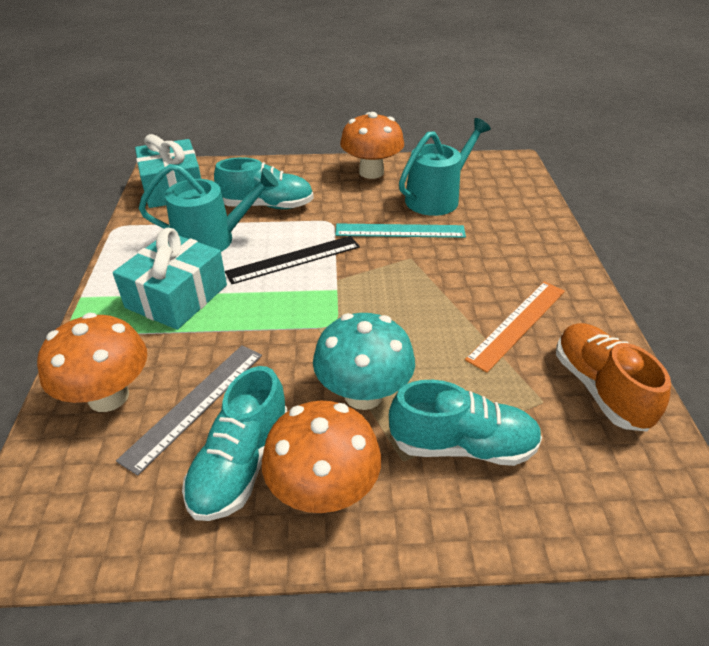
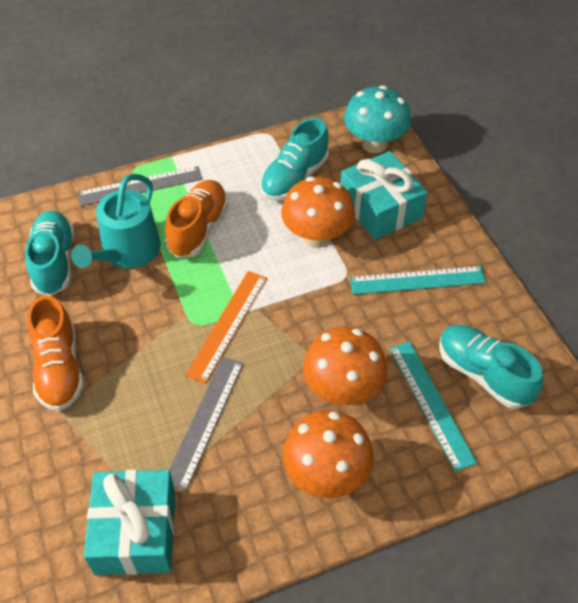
black ruler: [225,236,360,284] = 1 -> none = 0
grey ruler: [116,345,262,476] = 1 -> [78,166,202,206] [169,357,243,491] = 2
orange shoe: [556,323,671,431] = 1 -> [28,295,84,411] [165,180,228,258] = 2
turquoise ruler: [335,224,466,238] = 1 -> [350,266,486,295] [390,341,477,471] = 2
turquoise watering can: [139,164,278,252] [399,118,491,216] = 2 -> [71,174,161,268] = 1

